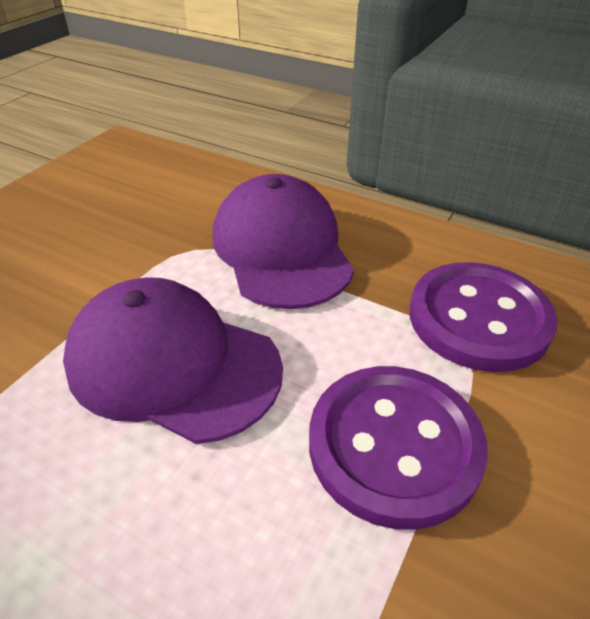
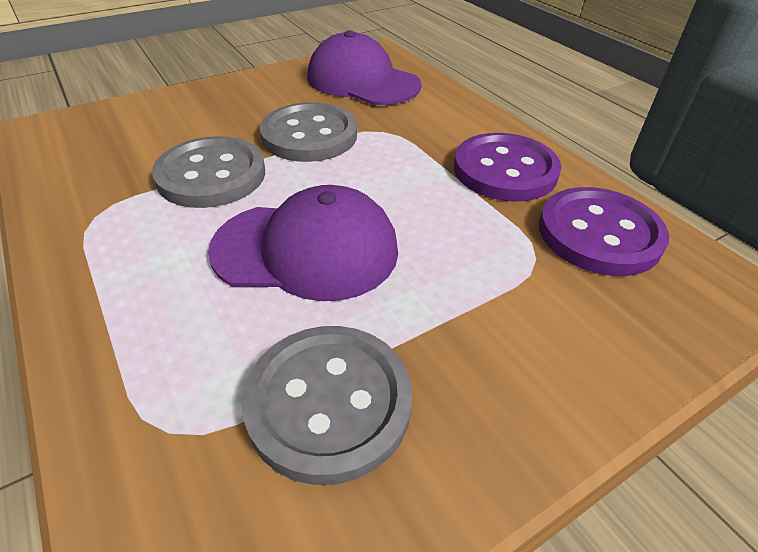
grey button: none = 0 -> [152,136,265,208] [242,326,413,485] [260,102,357,162] = 3

